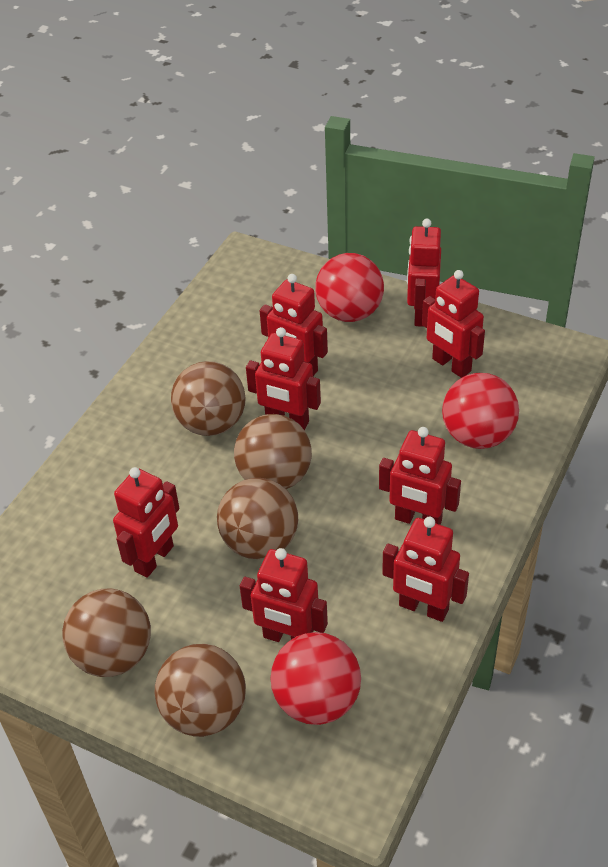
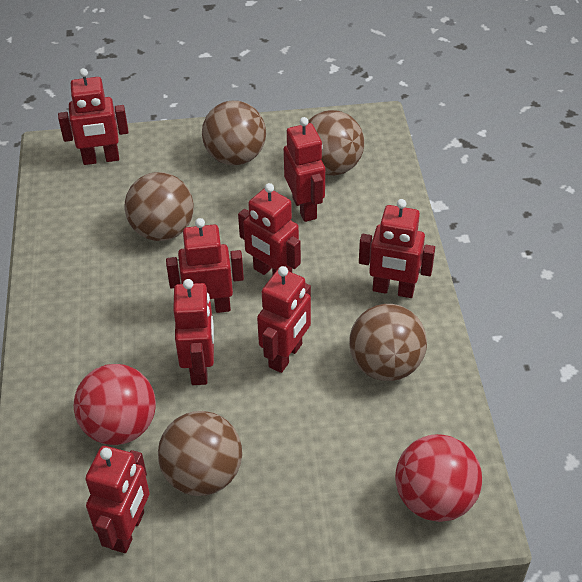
red ball: [270,632,361,725] [315,253,384,322] [442,373,519,449] = 3 -> [74,364,156,445] [395,434,482,522] = 2

